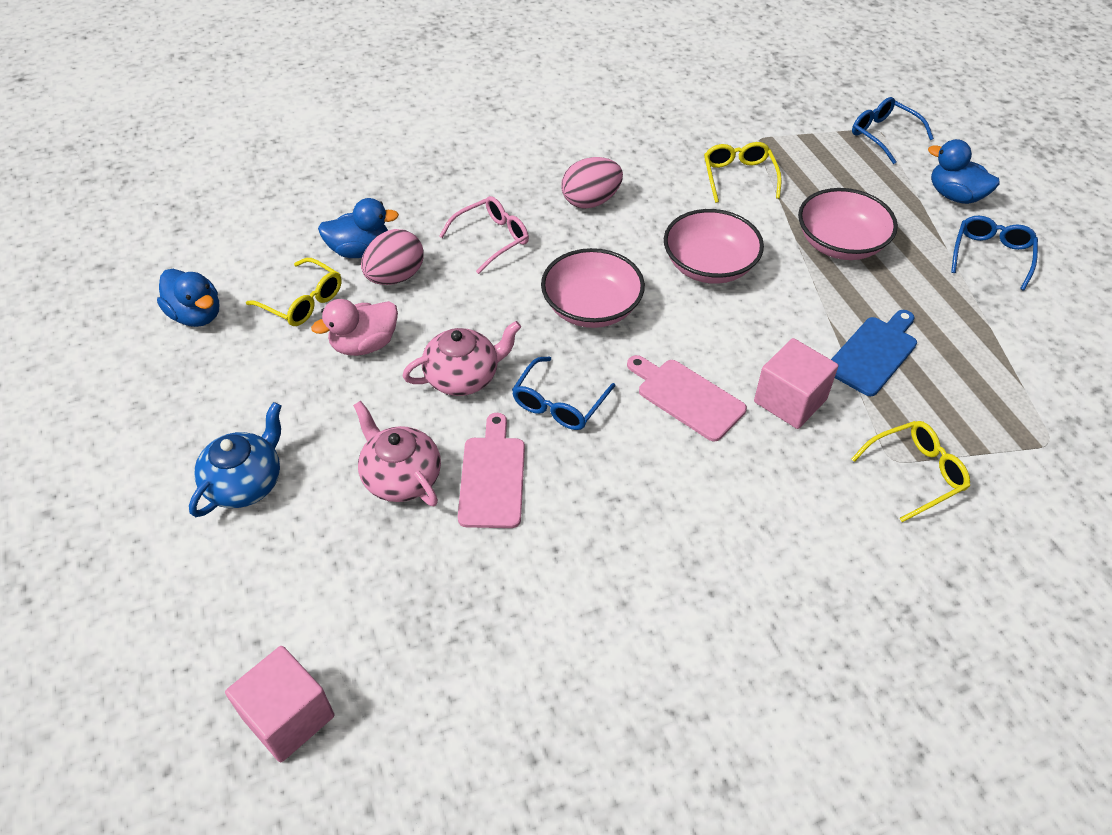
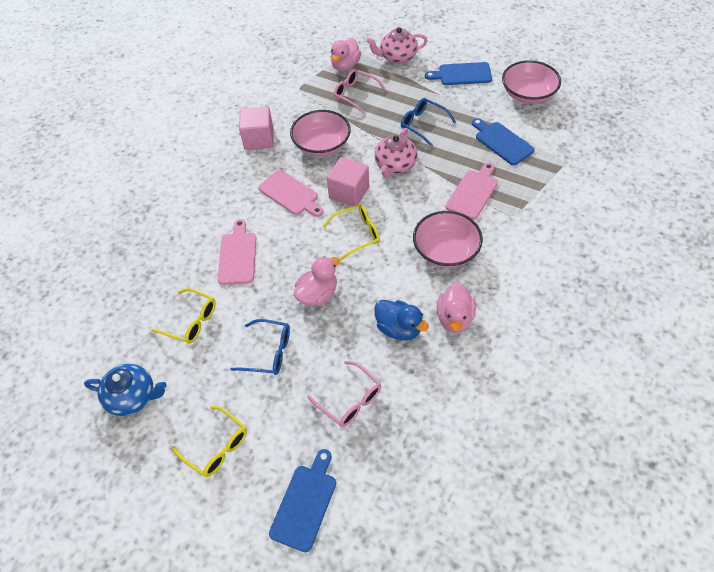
blue cutting board: [831,310,917,396] = 1 -> [269,449,336,552] [425,62,492,85] [472,118,535,165] = 3
blue duck: [157,269,219,327] [318,198,399,258] [928,139,1000,204] = 3 -> [374,300,429,341] = 1
blue glasses: [512,357,615,430] [852,97,934,164] [951,216,1038,290] = 3 -> [231,319,290,375] [401,98,456,147] = 2
pink cutting board: [458,413,525,528] [627,355,747,441] = 2 -> [218,219,256,285] [258,170,324,217] [446,163,498,220] = 3
pink duck: [311,299,398,356] = 1 -> [294,257,340,306] [331,38,361,71] [437,282,476,333] = 3
pink egg: [361,229,424,285] [562,157,623,209] = 2 -> none = 0
pink glasses: [439,196,529,274] = 1 -> [307,361,381,427] [334,69,386,114] = 2

